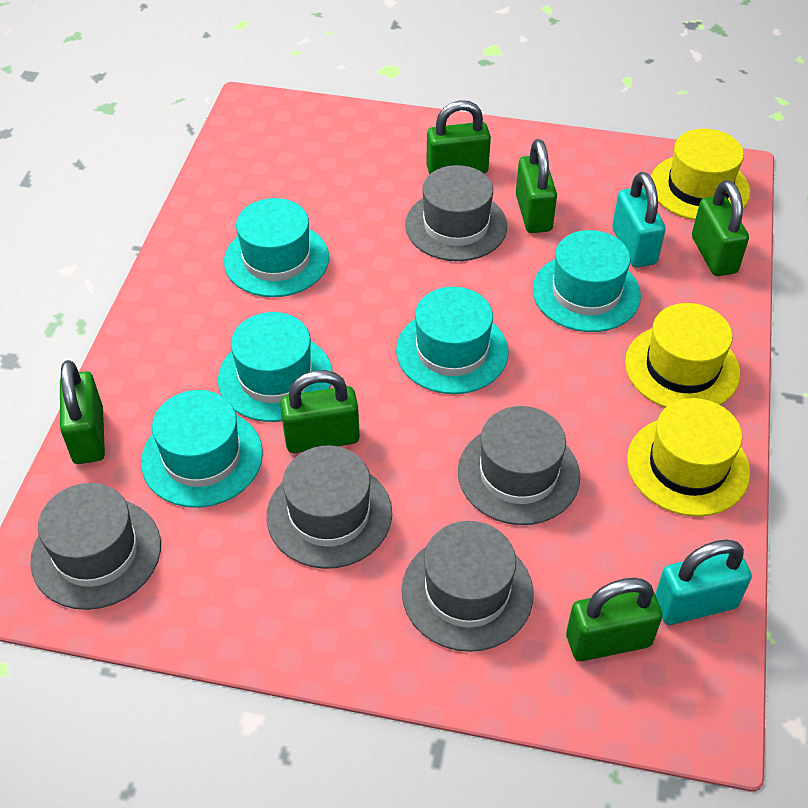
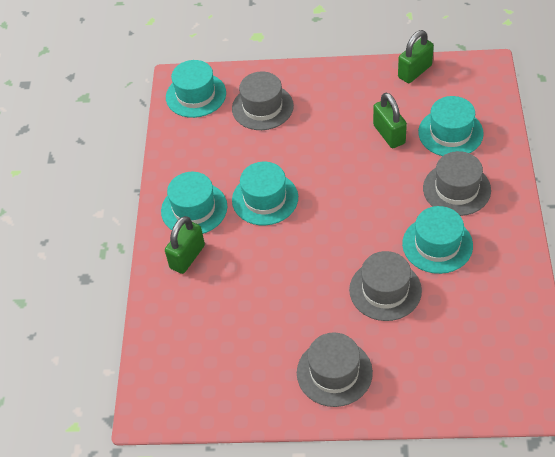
green padlock: [60,360,105,464] [280,370,360,453] [426,100,491,175] [516,139,557,233] [566,578,663,661] [692,180,749,276] = 6 -> [165,216,205,274] [373,93,407,148] [398,30,434,83] = 3
grey hat: [30,483,161,610] [267,445,392,569] [401,521,534,652] [405,165,507,261] [458,406,580,525] = 5 -> [232,72,294,130] [297,333,373,407] [349,251,422,321] [423,151,491,216] = 4
turquoise padlock: [612,172,666,268] [655,539,752,625] = 2 -> none = 0
yellow hat: [625,303,740,408] [627,398,750,517] [651,129,750,220] = 3 -> none = 0

